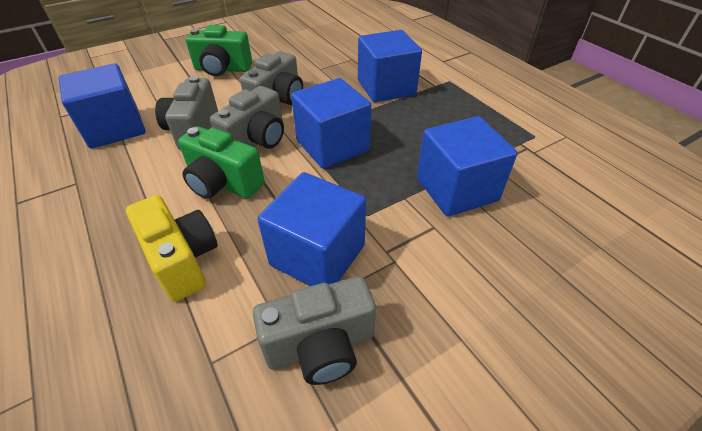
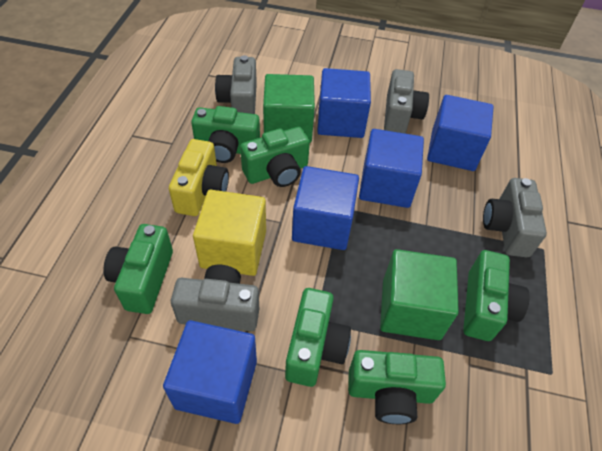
green camera: [178,126,265,199] [186,25,252,76] = 2 -> [103,224,173,314] [191,106,260,163] [240,127,310,187] [285,288,351,387] [348,350,446,424] [463,250,529,341] = 6
green cube: none = 0 -> [263,74,315,143] [380,249,459,340] = 2
yellow cube: none = 0 -> [193,190,266,276] = 1

